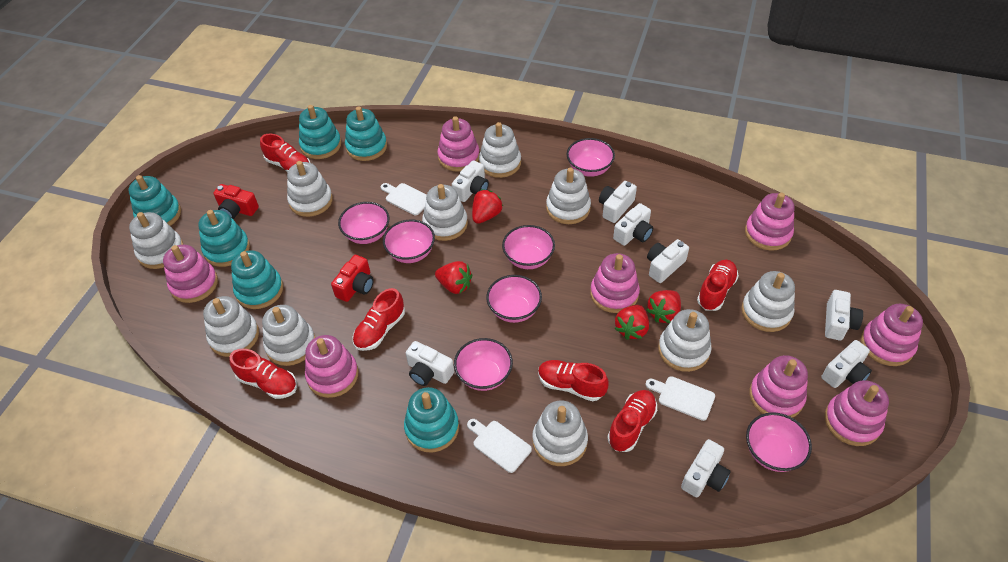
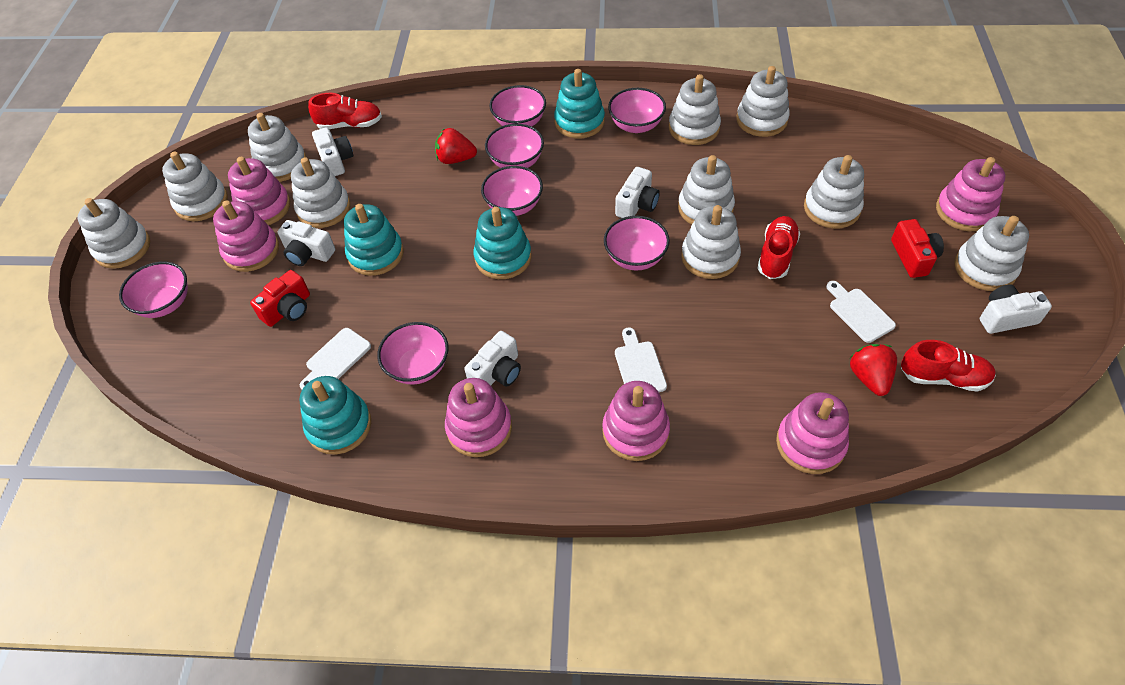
pink stacking toy: [163,245,218,303] [305,335,359,398] [438,116,479,172] [590,253,640,313] [745,193,794,251] [749,355,808,418] [825,380,889,446] [861,304,923,366] = 8 -> [213,200,279,272] [228,157,290,225] [445,378,512,457] [602,381,670,461] [776,392,849,474] [936,157,1005,231] = 6
red shoe: [230,349,297,399] [260,134,310,172] [353,288,405,351] [538,360,609,401] [607,390,657,452] [697,260,739,311] = 6 -> [308,93,382,129] [757,216,800,279] [901,340,996,392] = 3
red strawberry: [435,261,472,294] [472,189,503,224] [615,305,649,340] [646,290,681,323] = 4 -> [435,128,477,164] [849,344,897,396] = 2
turquoise stacking toy: [128,175,181,226] [198,210,250,267] [231,250,283,309] [299,105,341,159] [345,106,387,161] [404,387,459,452] = 6 -> [300,376,371,455] [344,204,404,276] [474,207,531,279] [554,69,605,138] = 4
white camera: [406,341,454,386] [452,160,489,202] [599,181,637,223] [613,203,653,246] [647,239,689,283] [681,439,730,498] [821,340,872,388] [825,290,863,341] = 8 -> [278,220,335,266] [312,127,353,176] [464,331,521,386] [615,167,660,218] [980,284,1052,334] = 5

